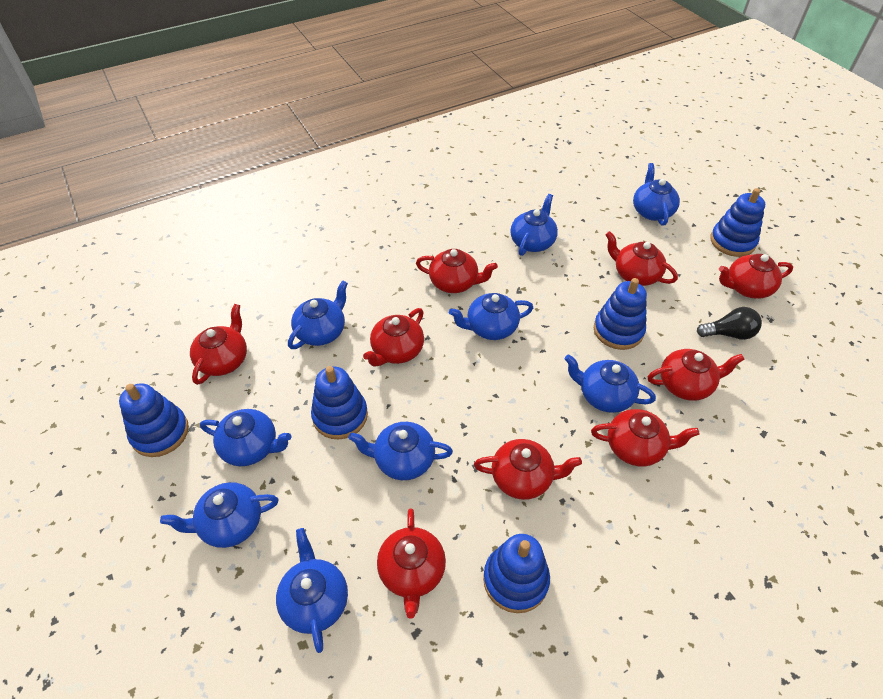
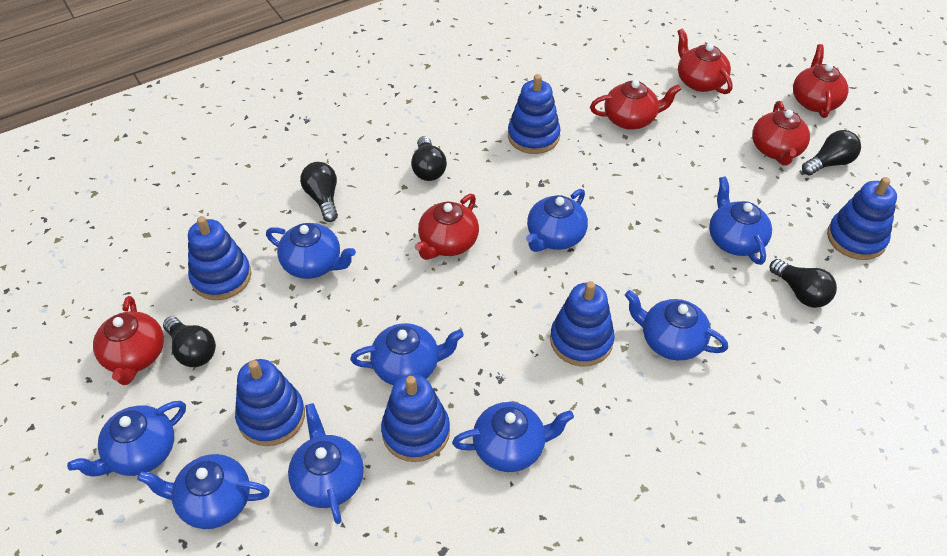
black light bulb: [697,307,762,340] = 1 -> [163,316,216,367] [300,162,338,222] [411,136,447,181] [770,259,837,308] [802,130,861,175] = 5
blue stacking toy: [119,383,189,457] [311,366,368,439] [483,534,550,613] [594,278,647,350] [710,188,765,257] = 5 -> [188,216,251,300] [235,359,305,446] [381,374,450,462] [508,74,561,154] [550,281,615,366] [827,177,897,260] = 6
red teapot: [190,304,247,385] [363,308,424,367] [377,508,446,619] [416,249,498,293] [474,439,582,500] [591,409,699,467] [605,231,678,286] [648,349,745,401] [719,254,793,299] = 9 -> [93,296,164,385] [415,194,479,260] [590,80,681,130] [678,29,733,94] [752,101,810,166] [793,44,849,118] = 6

